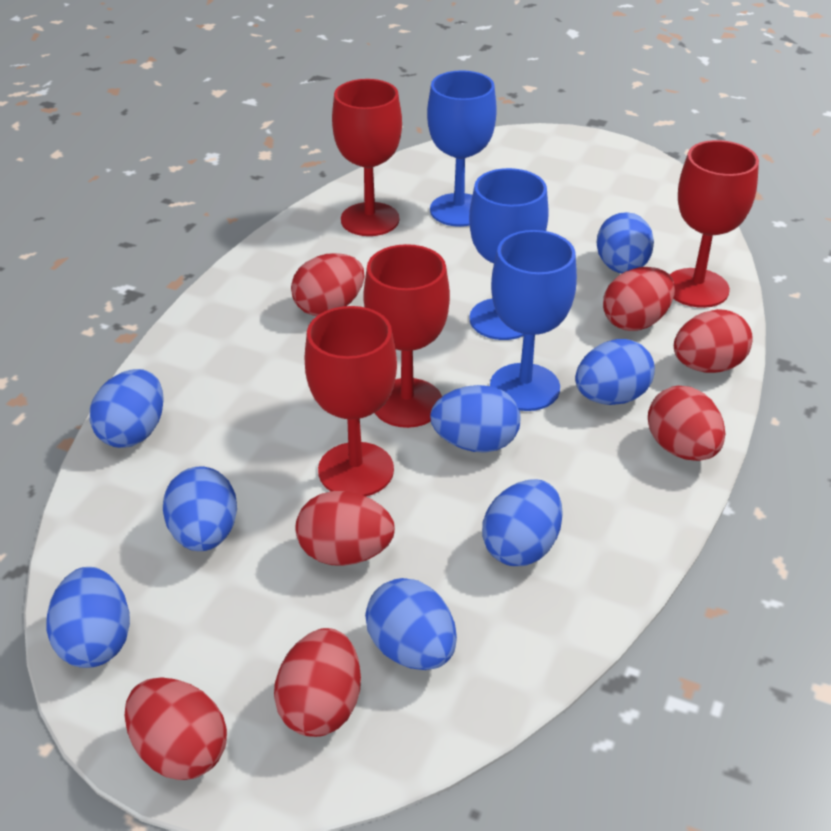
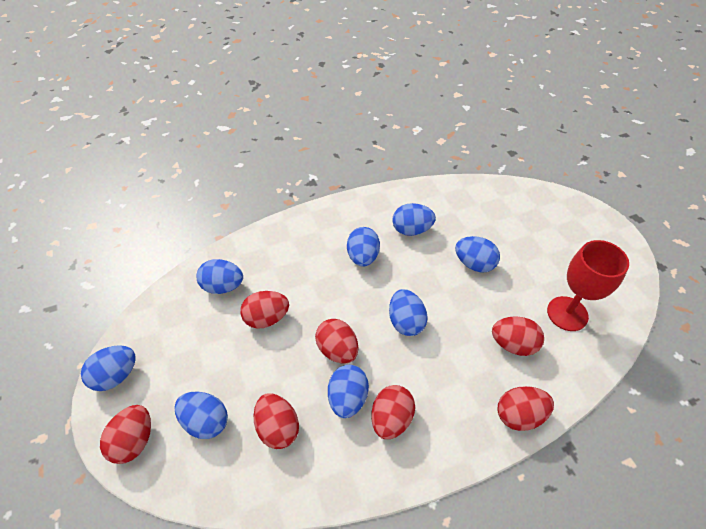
blue goblet: [427,70,497,227] [469,168,549,340] [490,230,577,411] = 3 -> none = 0
red goblet: [304,306,397,496] [332,79,402,236] [363,244,450,428] [670,140,759,308] = 4 -> [547,240,629,331] = 1

